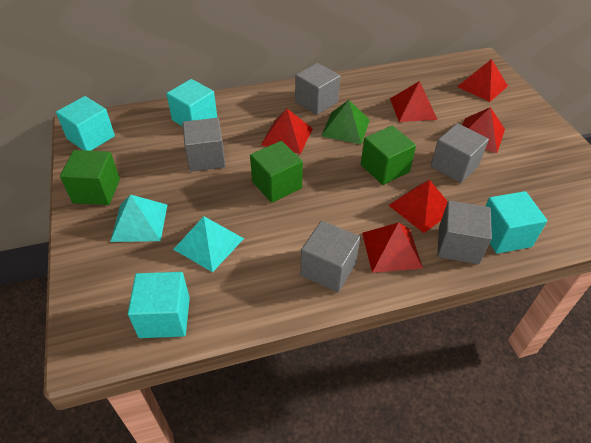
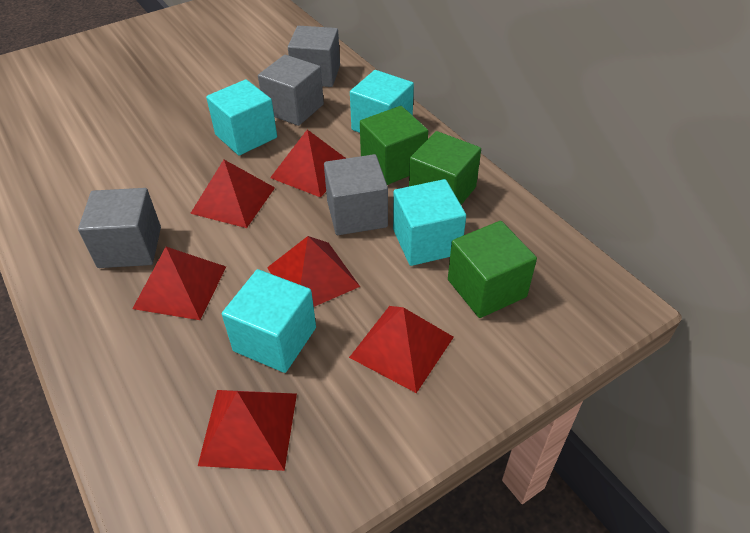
green pyramid: [321,100,370,144] = 1 -> none = 0
grey cube: [182,118,226,172] [295,63,340,115] [300,221,360,292] [431,123,489,183] [437,201,492,264] = 5 -> [78,188,161,268] [258,55,324,126] [288,26,340,87] [324,154,388,235] = 4
turquoise pyramid: [110,194,167,242] [173,216,244,272] = 2 -> none = 0

